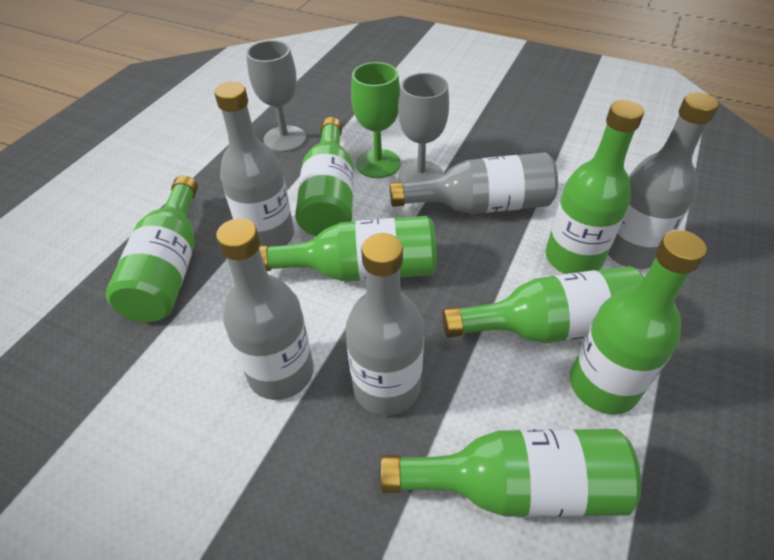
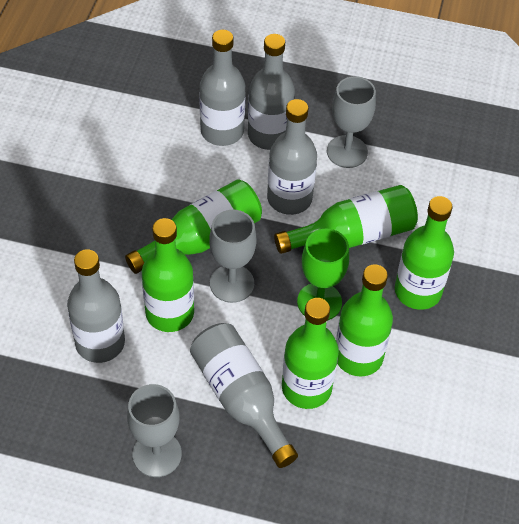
green bottle: [105,175,198,322] [259,216,437,282] [295,117,354,237] [380,429,641,517] [442,266,644,343] [546,100,644,274] [570,230,707,414] = 7 -> [125,179,262,274] [142,218,194,332] [274,185,418,254] [282,298,339,409] [336,264,393,377] [395,196,454,310] = 6
grey goblet: [246,40,306,152] [398,73,449,183] = 2 -> [127,384,182,477] [209,210,256,303] [327,76,376,168] = 3

